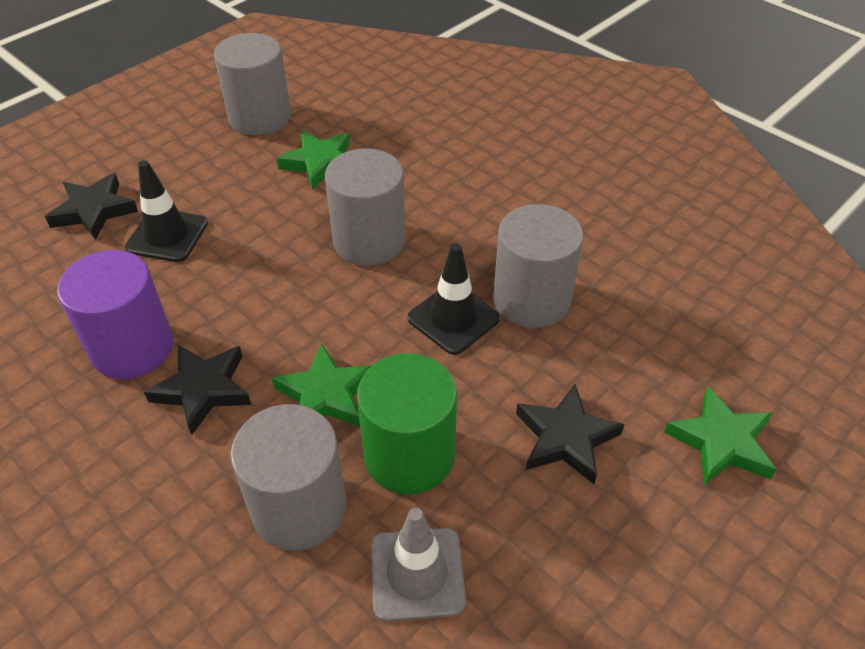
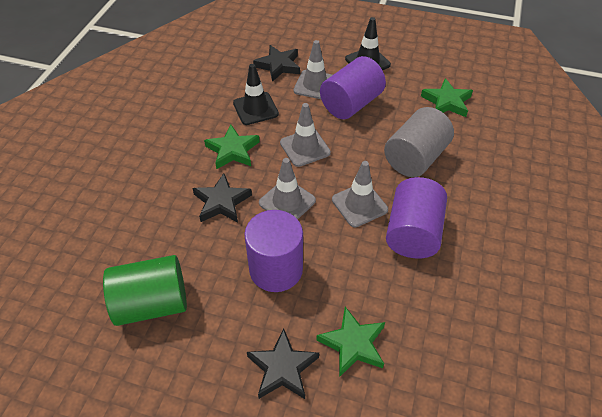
grey cylinder: [214,33,291,135] [231,404,347,551] [325,148,406,266] [493,204,583,328] = 4 -> [384,107,454,177] = 1
grey traffic cone: [371,508,466,621] = 1 -> [259,158,316,220] [280,103,331,167] [294,40,332,99] [332,161,388,227] = 4
purple cylinder: [57,250,173,379] = 1 -> [244,210,303,292] [320,56,386,119] [386,177,447,259] = 3

